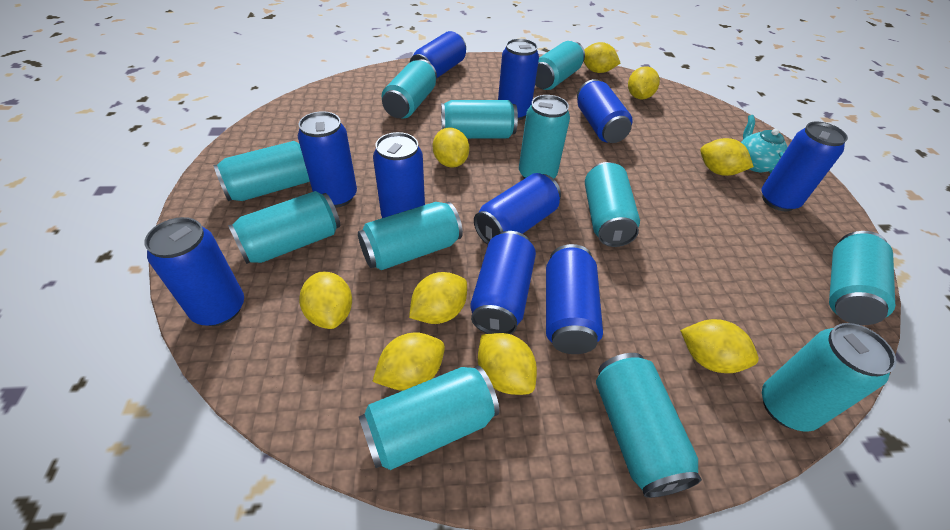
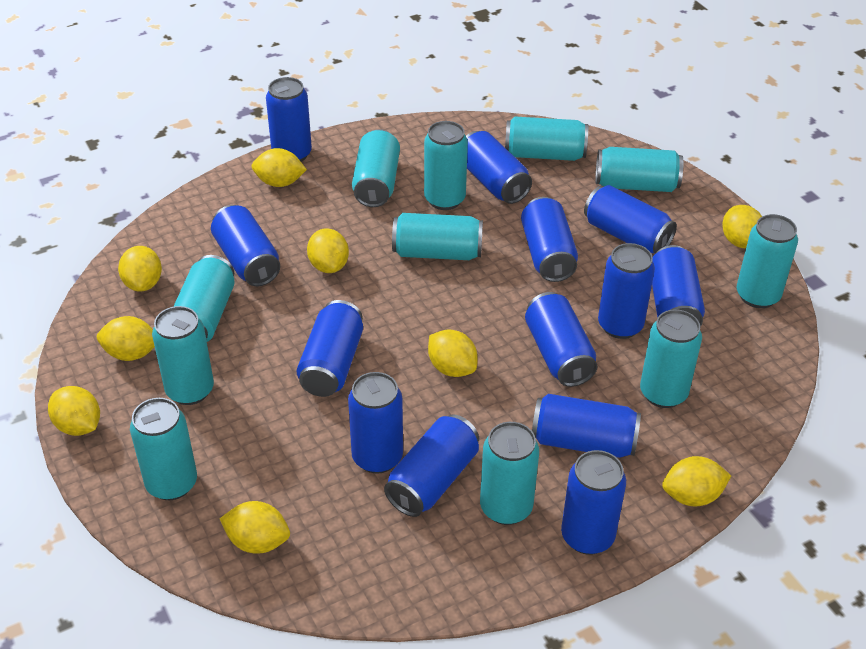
blue can: [144,217,244,326] [298,111,357,208] [373,132,425,218] [410,31,466,78] [470,231,536,334] [474,173,561,245] [498,38,539,120] [546,244,603,354] [577,79,633,143] [761,122,848,211] = 10 -> [211,205,280,286] [266,77,312,162] [297,300,363,397] [348,372,403,474] [384,414,479,517] [466,131,532,204] [521,197,578,282] [525,292,597,387] [532,394,641,458] [561,450,626,555] [584,185,677,253] [598,243,655,339] [652,245,705,327] = 13
turquoise can: [213,141,310,201] [228,191,340,264] [358,202,463,270] [359,366,499,470] [382,59,437,118] [441,100,518,139] [519,95,570,179] [535,41,585,90] [585,162,640,247] [596,353,702,498] [762,323,897,432] [829,231,895,325] = 12 -> [130,398,197,500] [152,306,214,405] [173,255,235,342] [352,129,400,207] [392,213,483,260] [424,121,468,210] [480,422,539,525] [505,117,588,161] [595,147,683,192] [640,309,702,408] [737,214,798,308] = 11
turquoise teapot: [741,115,788,173] = 1 -> none = 0

